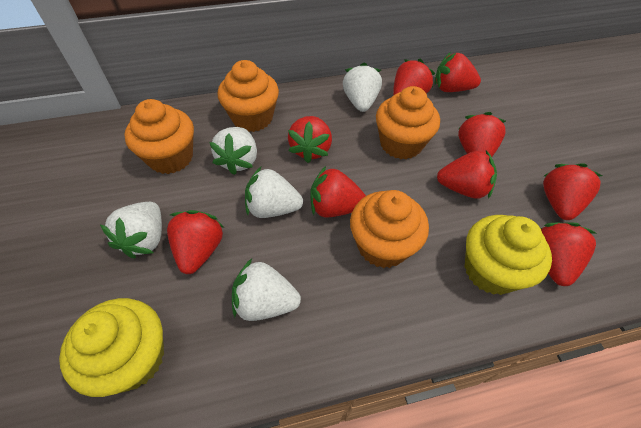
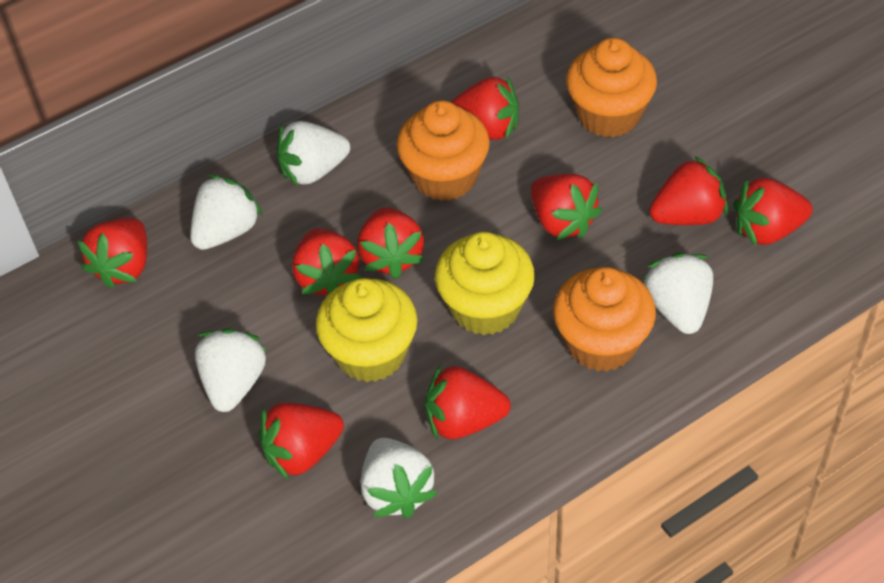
orange cupcake: [124,99,194,174] [218,60,279,132] [350,190,429,268] [376,86,440,159] = 4 -> [397,100,490,201] [553,267,656,372] [566,38,657,137] = 3

